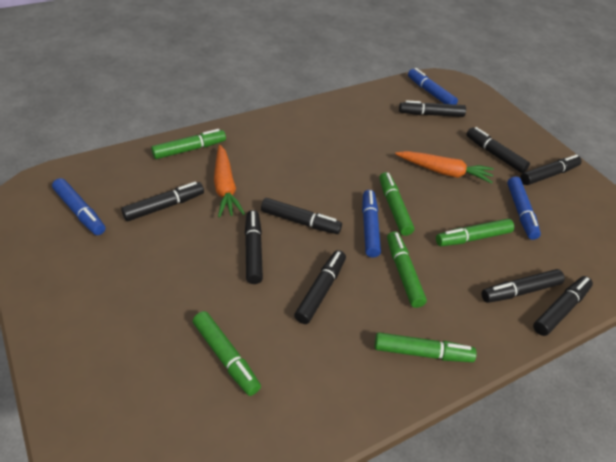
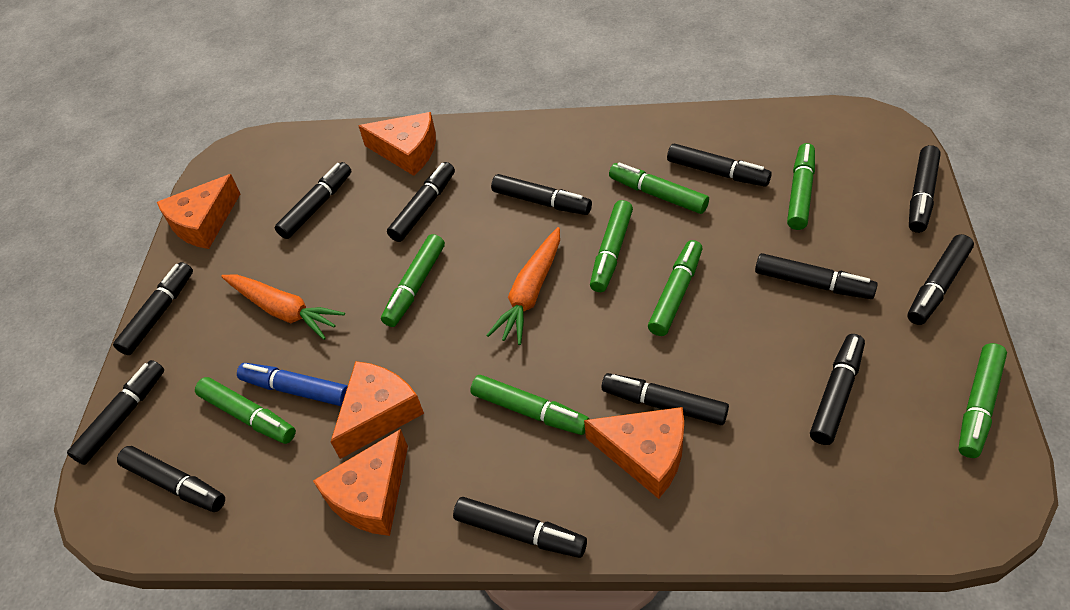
black marker: [121,182,204,221] [245,210,263,284] [261,198,342,234] [294,250,346,324] [399,100,466,117] [466,127,530,173] [481,269,565,303] [520,155,582,185] [533,276,593,336] = 9 -> [67,360,164,465] [113,262,193,355] [117,446,225,512] [275,162,351,239] [387,162,455,242] [453,497,587,558] [491,174,592,215] [602,373,729,425] [667,143,772,187] [755,253,878,299] [810,334,865,445] [908,234,974,325] [909,145,941,233] = 13
blue marker: [52,178,105,235] [362,190,381,258] [408,68,458,105] [507,177,541,240] = 4 -> [237,363,348,406] = 1
green marker: [151,129,226,159] [193,311,261,396] [375,332,477,362] [379,172,414,236] [387,231,427,308] [436,219,514,246] = 6 -> [195,377,296,444] [381,234,445,327] [471,375,589,435] [590,200,633,292] [609,163,709,214] [648,240,702,336] [787,143,815,230] [958,343,1007,458] = 8
orange cheese: none = 0 -> [157,174,241,249] [313,429,408,536] [331,361,424,459] [358,112,436,176] [584,407,684,499] = 5

